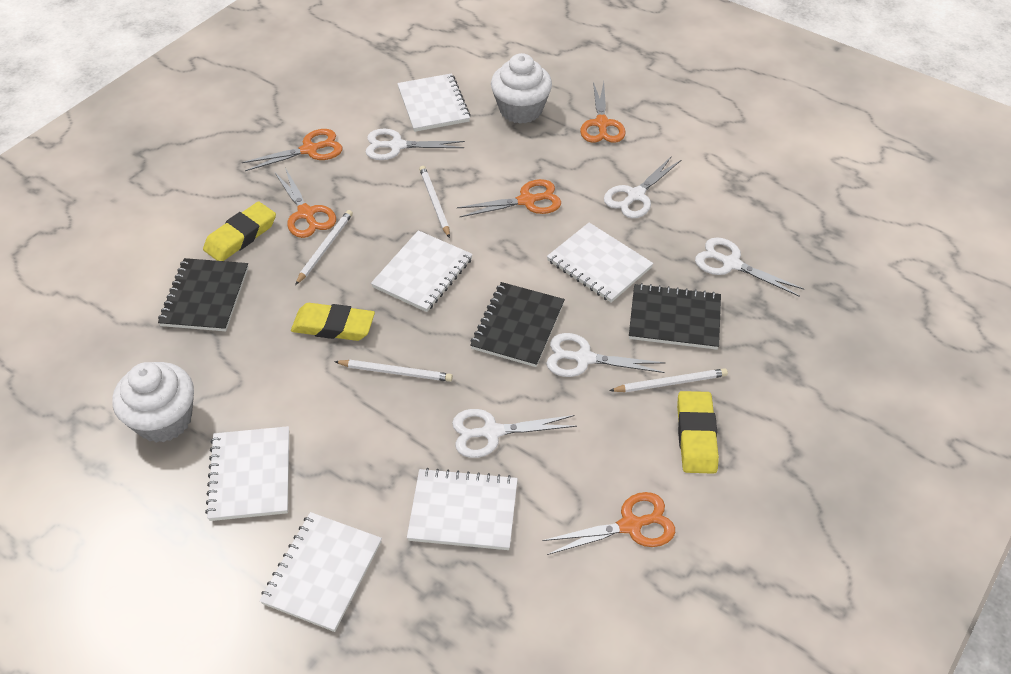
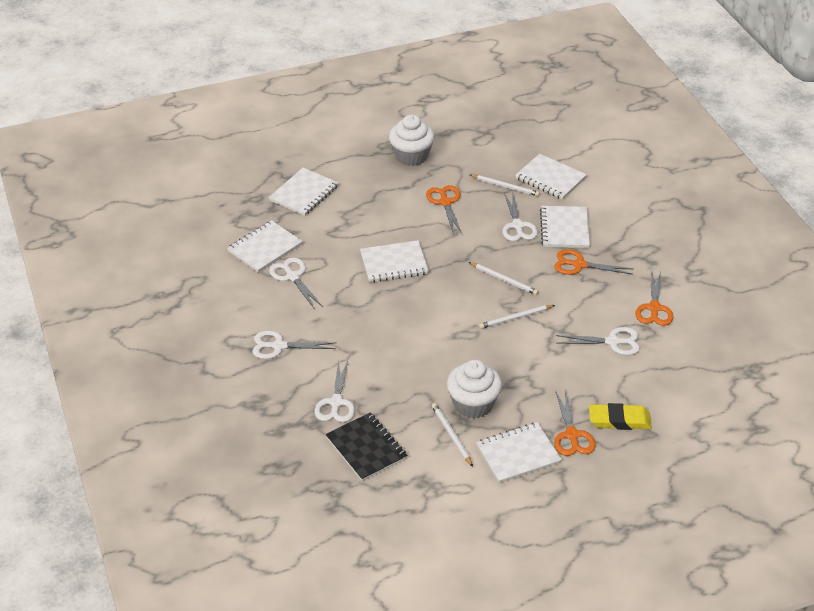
black notebook: [158,258,249,331] [470,282,565,367] [629,283,721,350] = 3 -> [325,412,408,481] = 1
orange scissors: [242,129,343,171] [275,168,336,238] [457,179,561,217] [542,492,675,555] [580,82,626,143] = 5 -> [426,185,462,235] [554,249,633,275] [554,389,596,456] [635,271,673,326] = 4
yellow eraser: [203,202,276,261] [291,303,375,341] [677,391,719,474] = 3 -> [589,403,652,430] = 1

